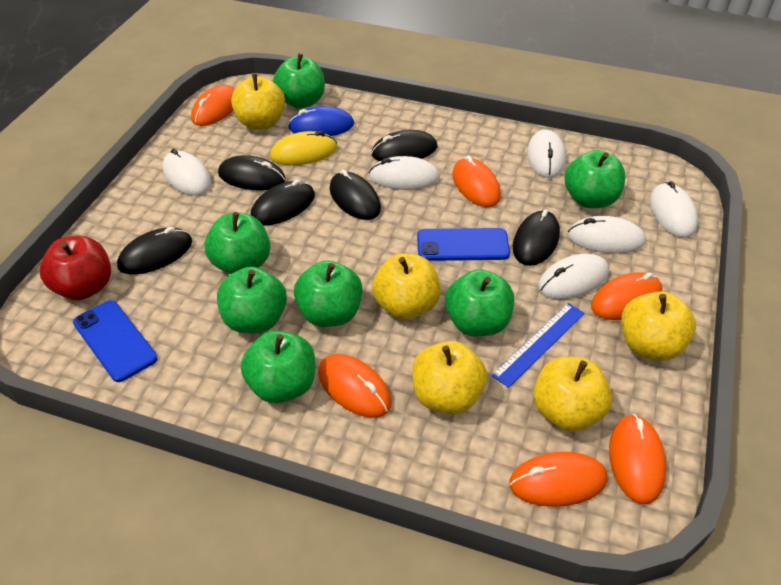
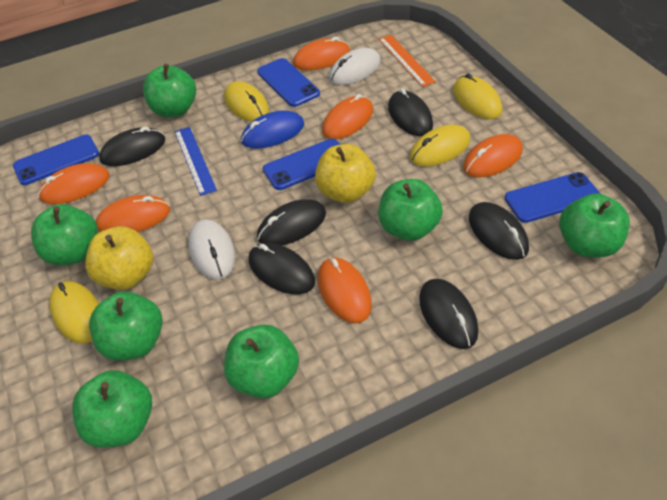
blue phone: [73,300,158,382] [417,228,510,261] = 2 -> [13,135,99,185] [257,58,320,107] [263,139,340,190] [505,172,600,223] = 4
orange ruler: none = 0 -> [379,35,436,87] = 1
red apple: [40,236,111,300] = 1 -> none = 0
white mouse: [162,148,211,196] [369,156,440,190] [527,130,566,178] [538,254,609,299] [568,216,646,254] [650,181,698,238] = 6 -> [188,219,235,280] [329,48,381,85] = 2
yellow apple: [231,74,285,130] [372,254,441,319] [412,341,487,414] [533,356,612,431] [621,291,696,361] = 5 -> [85,226,153,290] [315,144,376,203] = 2
yellow mouse: [270,131,337,165] = 1 -> [49,281,99,343] [224,81,269,122] [410,125,470,166] [453,73,502,119] = 4

